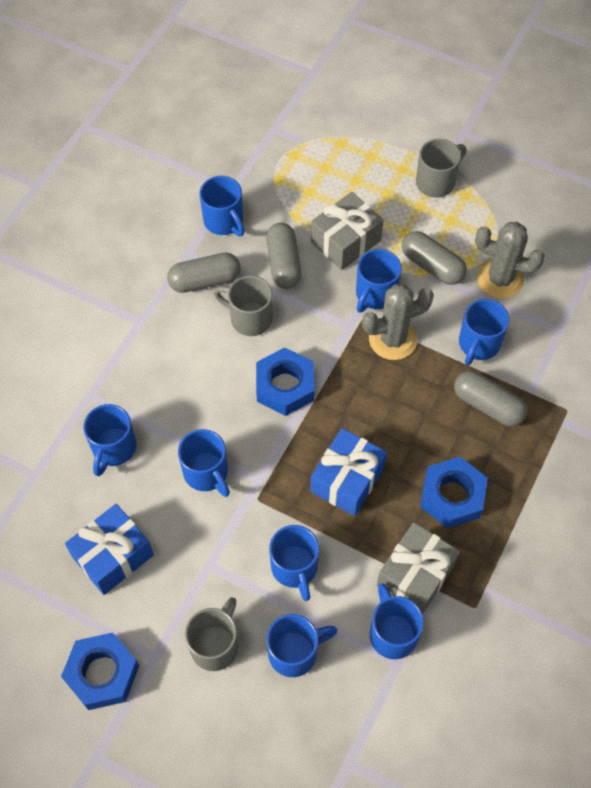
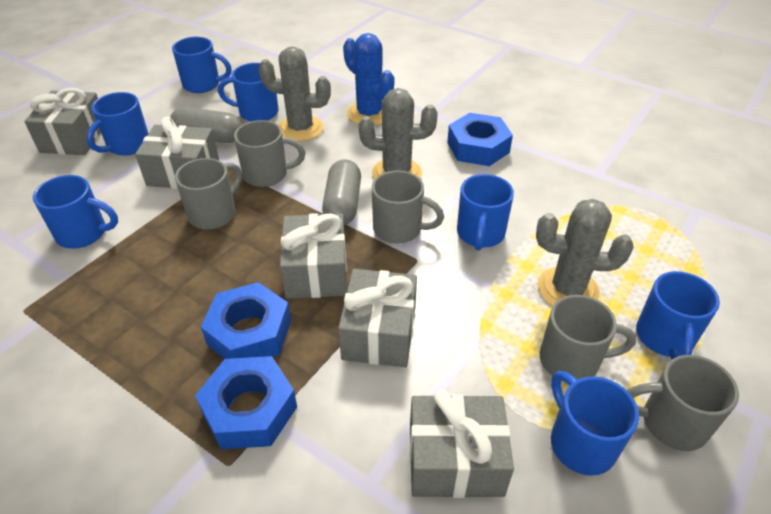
blue cactus: none = 0 -> [343,33,394,126] = 1
blue gift: [65,504,154,595] [311,428,387,516] = 2 -> none = 0
blue mug: [83,404,136,476] [178,429,230,497] [200,176,244,236] [266,614,338,677] [269,525,319,601] [356,249,402,313] [370,583,424,659] [459,299,509,365] = 8 -> [33,175,118,248] [87,92,149,156] [172,37,232,93] [218,63,279,122] [457,174,514,251] [551,371,639,476] [636,271,720,359] = 7
grey cactus: [362,284,434,360] [475,222,545,299] = 2 -> [259,47,331,142] [359,88,438,180] [536,199,634,306] = 3
grey capsule: [167,253,241,293] [266,223,301,289] [402,231,467,285] [454,371,527,427] = 4 -> [170,107,242,143] [322,159,361,225] = 2
grey gift: [311,192,383,270] [377,522,460,614] = 2 -> [24,88,101,155] [135,116,219,189] [280,213,347,299] [338,269,417,367] [410,390,514,498] = 5
grey mug: [185,597,239,671] [214,276,273,336] [416,139,466,198] = 3 -> [175,158,242,230] [234,120,305,187] [372,171,444,243] [540,295,636,380] [627,355,739,451] = 5

